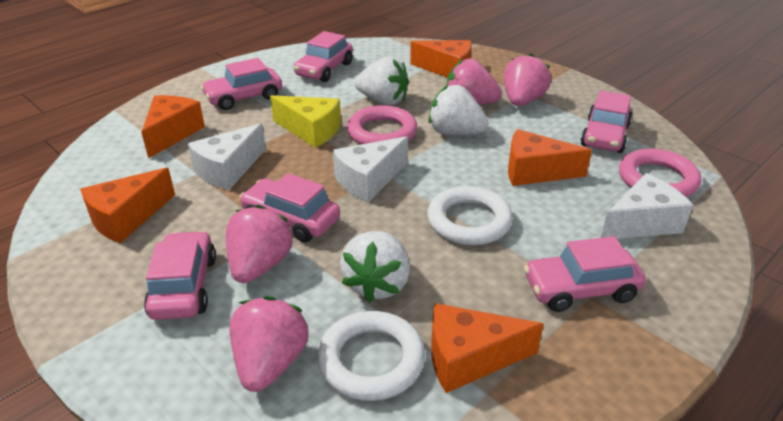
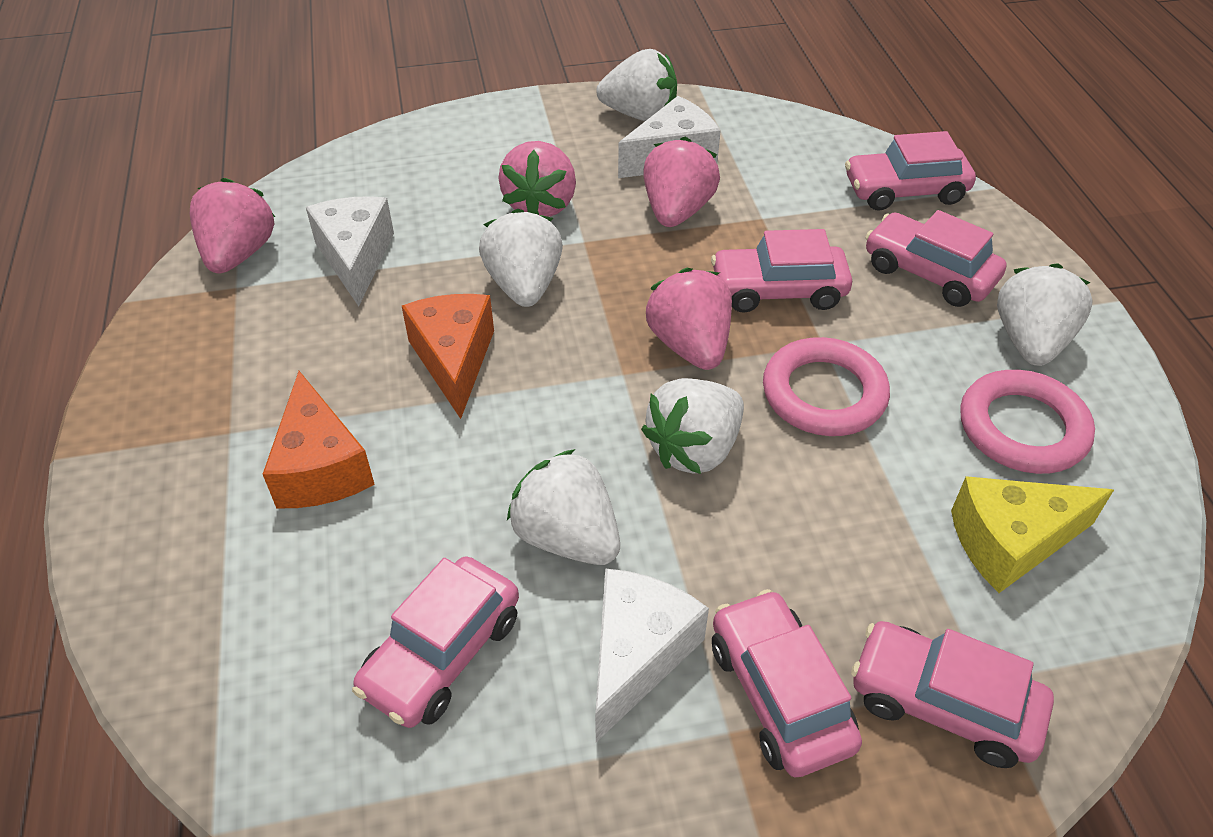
orange cheese: [80,168,175,243] [141,95,205,158] [410,40,472,78] [431,303,544,393] [508,129,592,186] = 5 -> [263,371,375,508] [402,294,494,419] = 2
white ring: [317,311,425,401] [427,186,513,245] = 2 -> none = 0
white strawberry: [340,231,410,302] [355,57,409,105] [428,85,489,135] = 3 -> [479,209,563,307] [507,449,620,565] [596,49,677,121] [641,378,744,474] [997,263,1093,366] = 5

